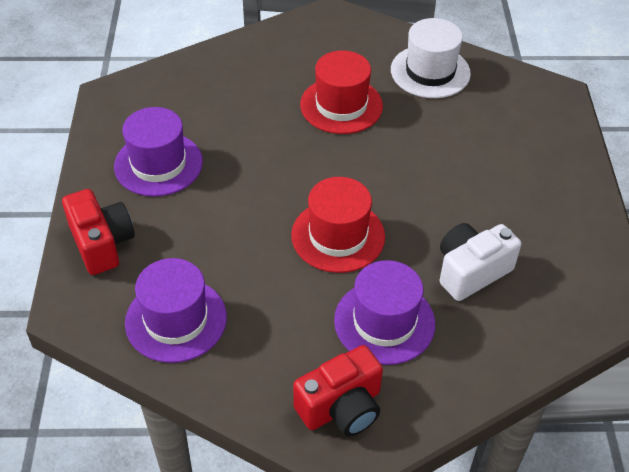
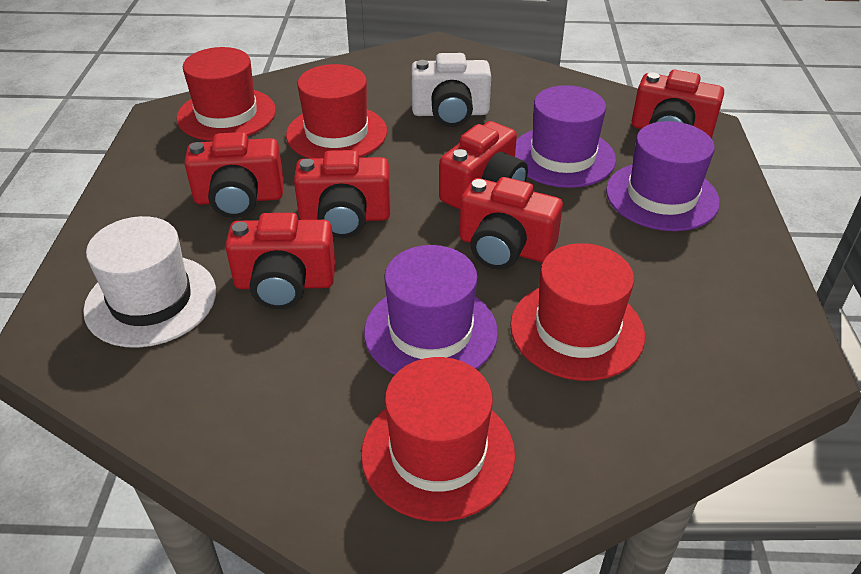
red camera: [62,189,135,275] [293,345,383,437] = 2 -> [184,132,284,218] [225,213,336,309] [294,150,390,238] [439,121,528,210] [460,177,563,270] [632,70,724,138] = 6
red hat: [291,177,385,273] [300,50,383,134] = 2 -> [176,47,276,141] [286,64,387,159] [361,357,515,521] [510,243,645,381] = 4

